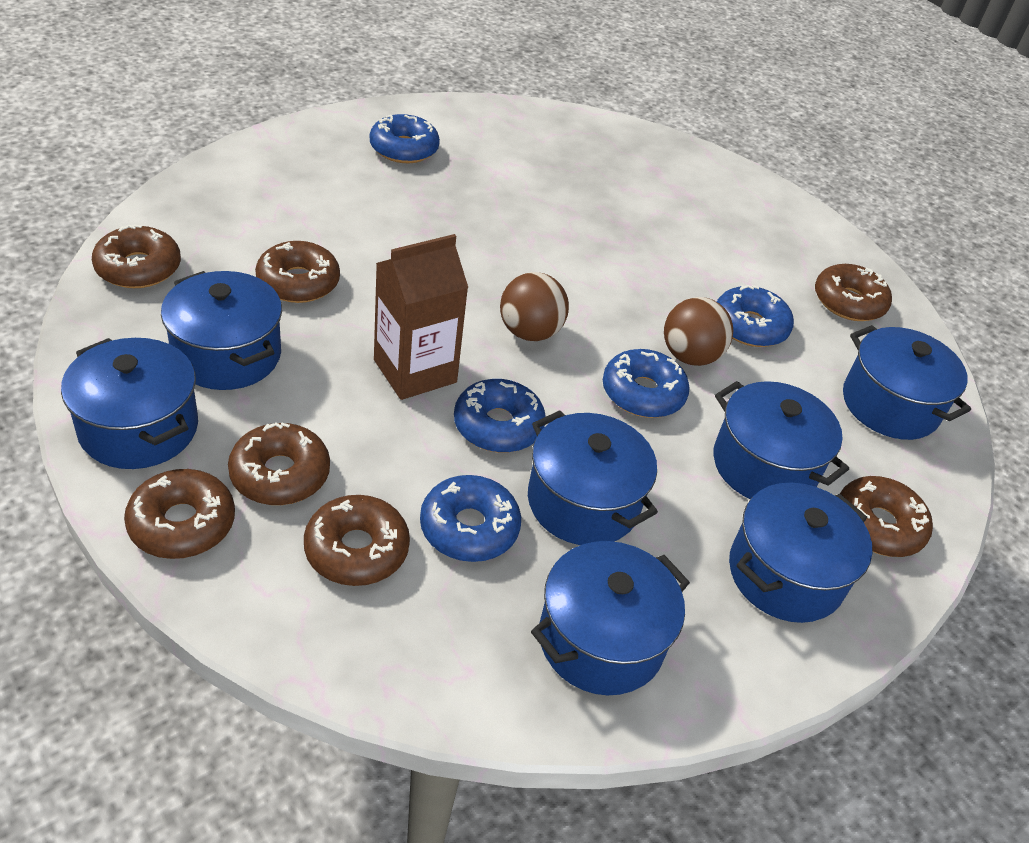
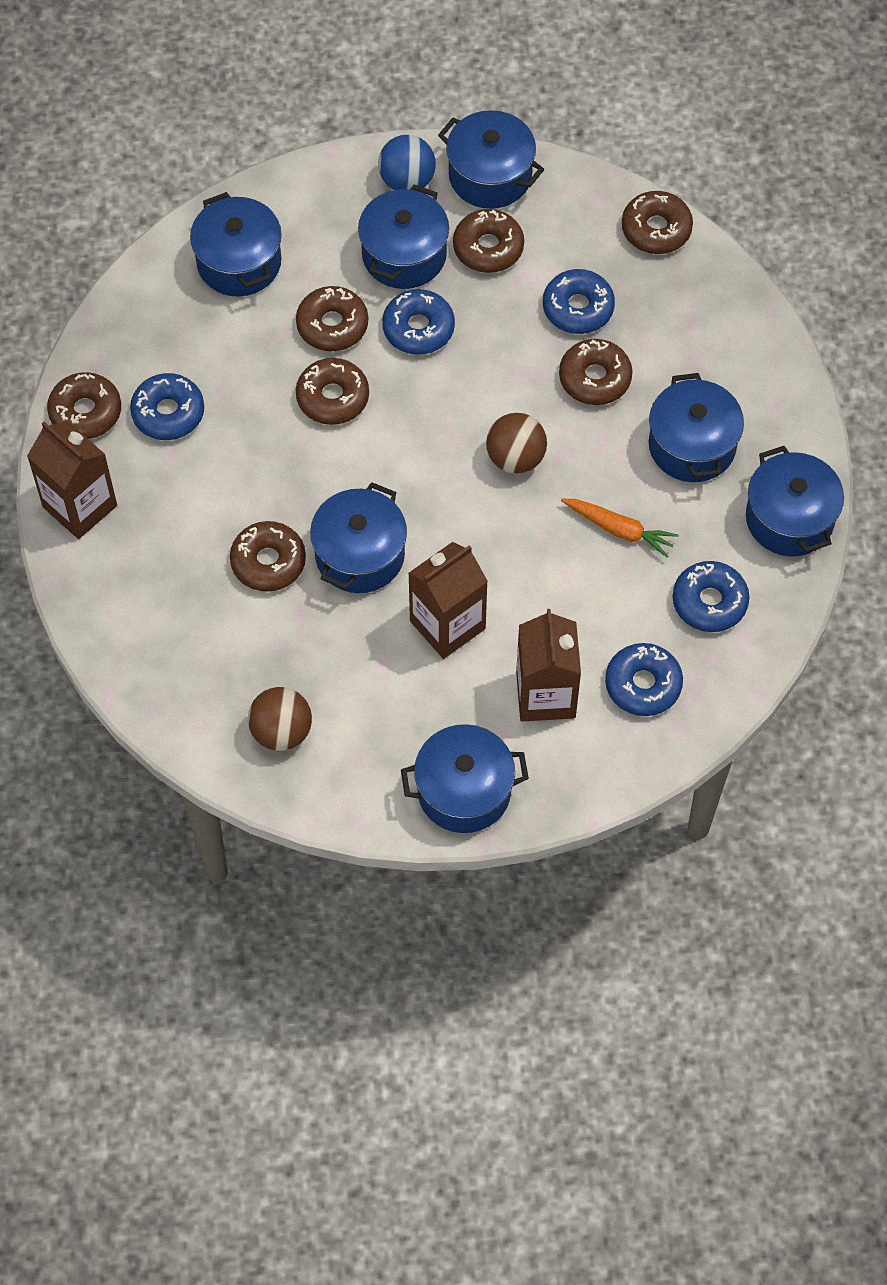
blue ball: none = 0 -> [378,135,436,191] = 1
brown carton: [374,234,468,400] = 1 -> [27,421,117,539] [408,542,488,659] [516,609,581,721] = 3
orange carrot: none = 0 -> [561,499,678,558] = 1

